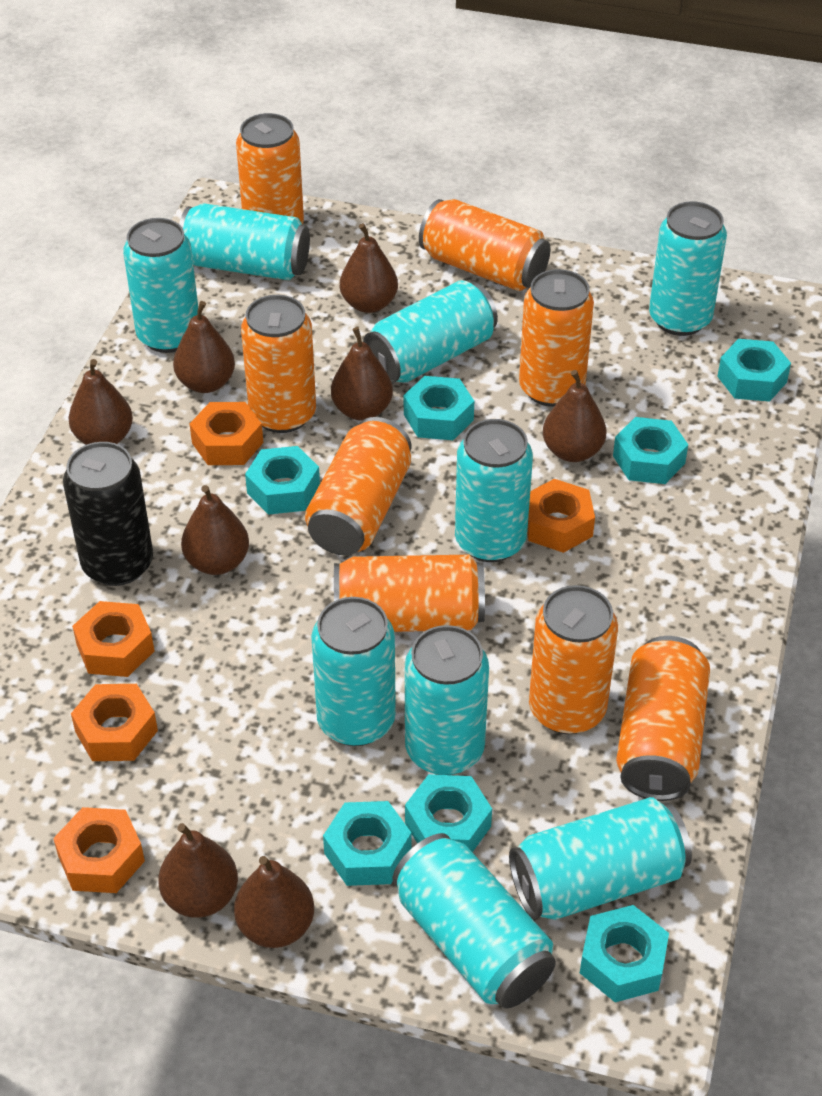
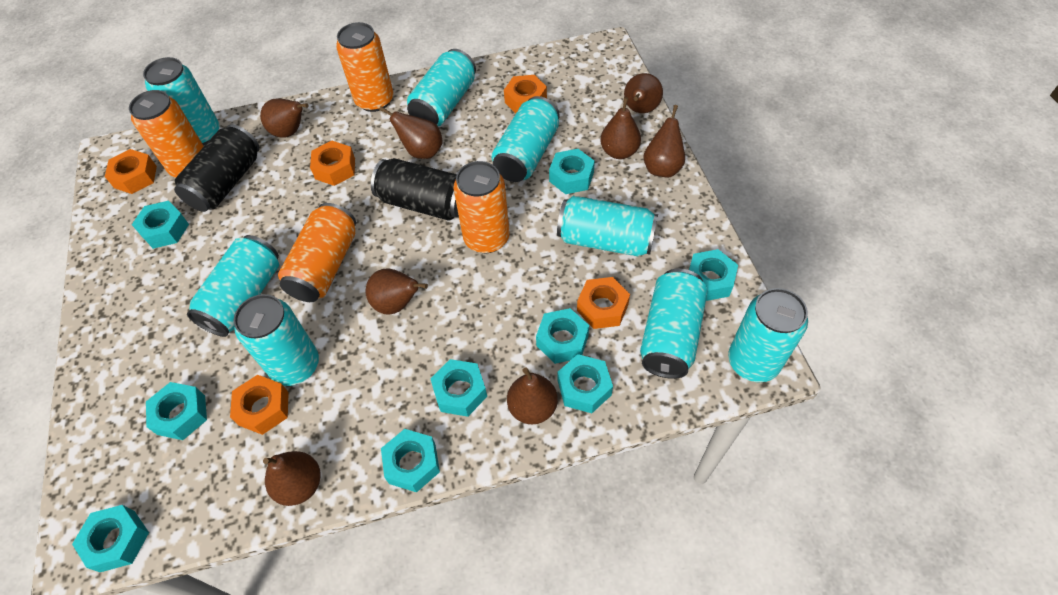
black can: [63,442,153,586] = 1 -> [174,124,260,212] [371,158,459,221] = 2
orange can: [236,113,304,225] [241,295,316,433] [305,417,411,555] [334,555,485,632] [419,199,551,291] [519,269,594,407] [529,585,618,734] [616,636,710,801] = 8 -> [129,90,204,178] [278,203,356,302] [336,22,394,112] [453,161,510,253] = 4
turquoise can: [123,218,198,353] [179,203,310,280] [311,597,396,746] [363,280,498,384] [393,833,556,1008] [405,625,489,775] [455,419,533,562] [509,797,692,920] [649,201,727,336] = 9 -> [143,57,219,145] [187,235,279,337] [234,294,319,386] [407,49,476,126] [491,96,560,182] [557,196,658,256] [640,268,708,379] [728,288,808,382] = 8
turquoise nut: [245,446,320,515] [323,801,411,886] [404,376,474,440] [405,774,492,852] [580,905,669,1002] [613,417,688,484] [717,339,791,402] = 7 -> [72,505,149,572] [132,201,189,249] [146,382,207,440] [381,429,440,492] [430,359,487,417] [536,308,589,364] [549,149,595,194] [558,354,613,413] [689,249,738,301] = 9

